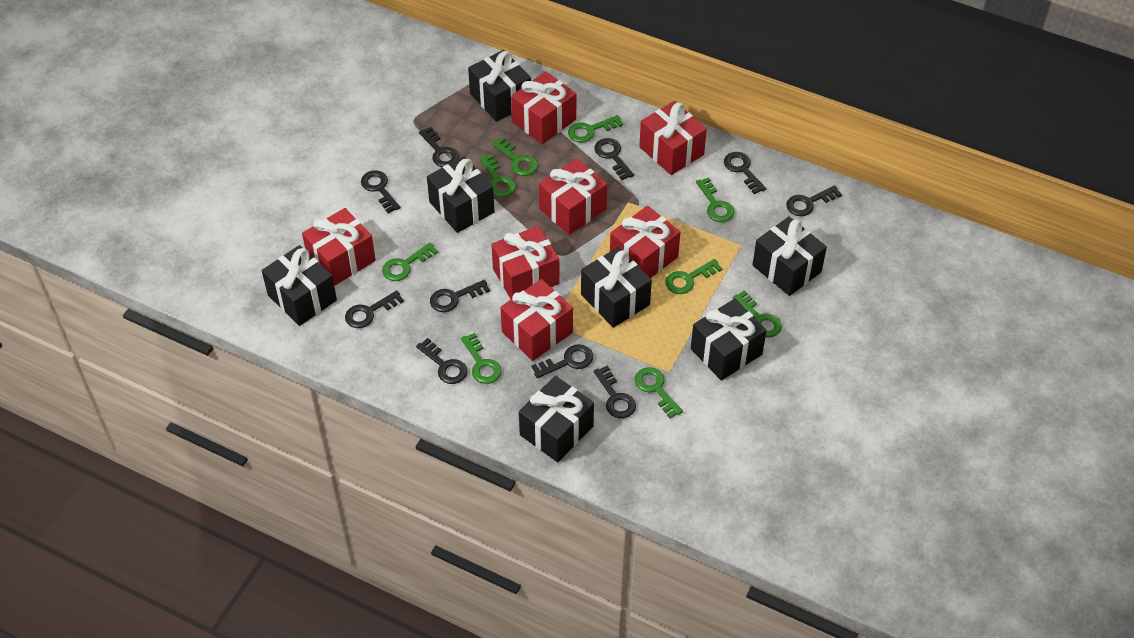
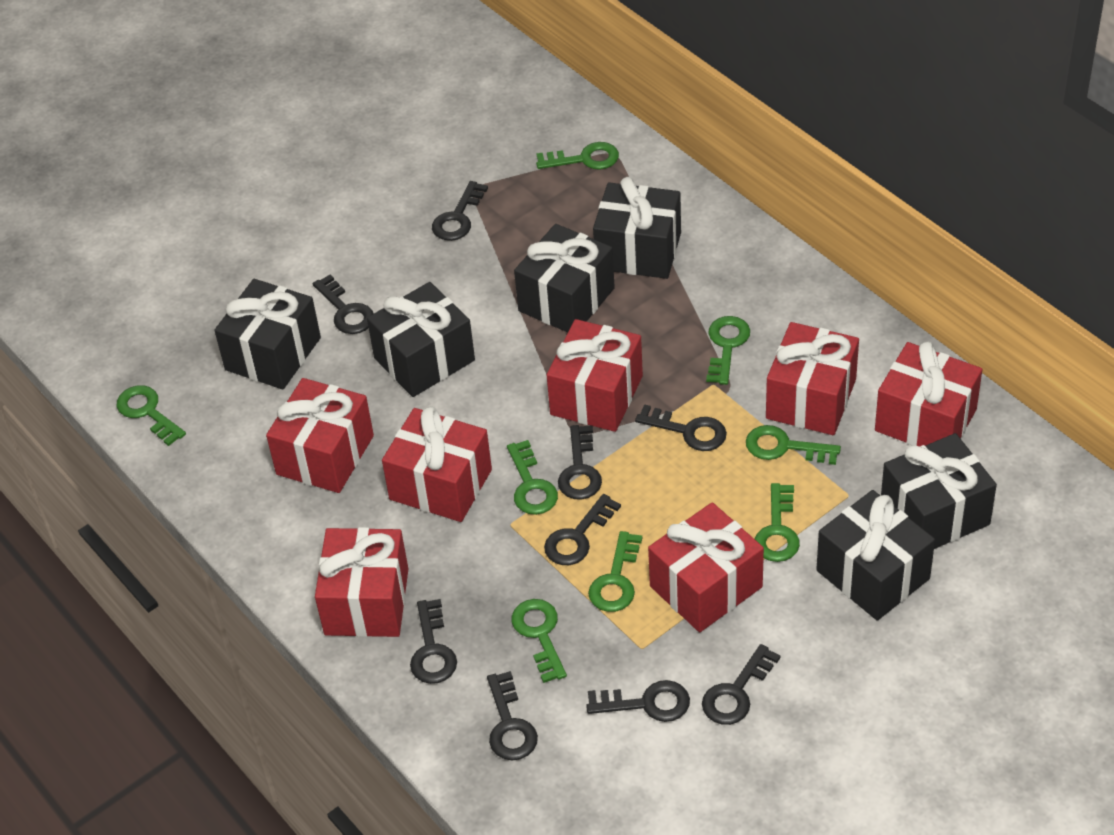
black gift: [262,245,337,326] [427,156,495,233] [468,50,531,122] [519,376,594,462] [581,247,652,328] [691,299,767,381] [752,217,827,296] = 7 -> [214,279,321,389] [367,282,475,397] [514,224,615,333] [593,177,681,279] [816,490,935,621] [881,433,997,549] = 6
black key: [345,290,404,328] [361,170,400,213] [416,338,468,384] [419,127,459,167] [430,279,490,312] [531,344,593,378] [594,138,634,180] [594,366,636,418] [724,152,766,194] [786,185,842,216] = 10 -> [313,274,374,334] [410,599,457,684] [432,181,488,241] [487,671,538,760] [544,494,621,565] [558,425,602,500] [586,680,690,722] [635,404,727,451] [702,644,780,725] = 9
green key: [382,242,438,281] [461,333,502,384] [479,154,516,197] [492,137,538,176] [568,115,623,143] [635,367,683,419] [665,259,723,294] [696,177,734,222] [733,290,782,338] = 9 -> [117,385,186,446] [507,440,558,515] [512,599,567,683] [536,142,619,170] [588,531,642,612] [706,316,750,385] [746,425,841,465] [755,483,800,562] = 8

